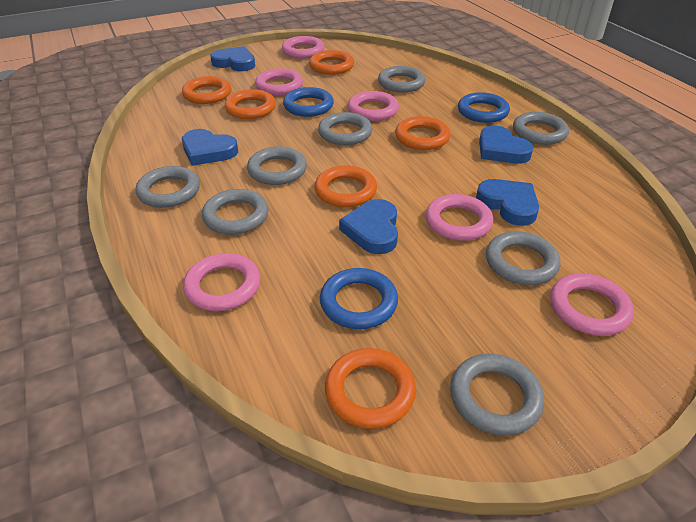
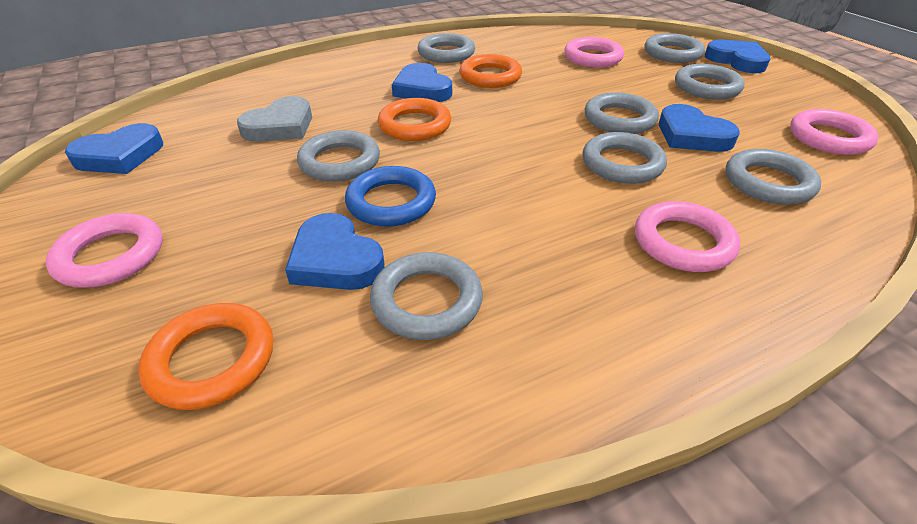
blue ring: [283,87,334,117] [320,268,398,329] [458,92,510,123] = 3 -> [345,166,436,227] = 1
grey heart: none = 0 -> [237,96,312,142] = 1
orange ring: [182,76,231,104] [225,89,276,119] [309,50,354,75] [315,166,377,207] [325,348,416,429] [395,116,450,150] = 6 -> [138,303,273,410] [378,98,451,141] [459,54,522,88] = 3
pink ring: [183,253,260,311] [255,68,303,95] [282,36,324,59] [348,91,399,121] [426,194,493,241] [550,273,634,336] = 6 -> [46,213,163,288] [564,37,624,67] [635,201,740,272] [790,109,879,155] = 4

